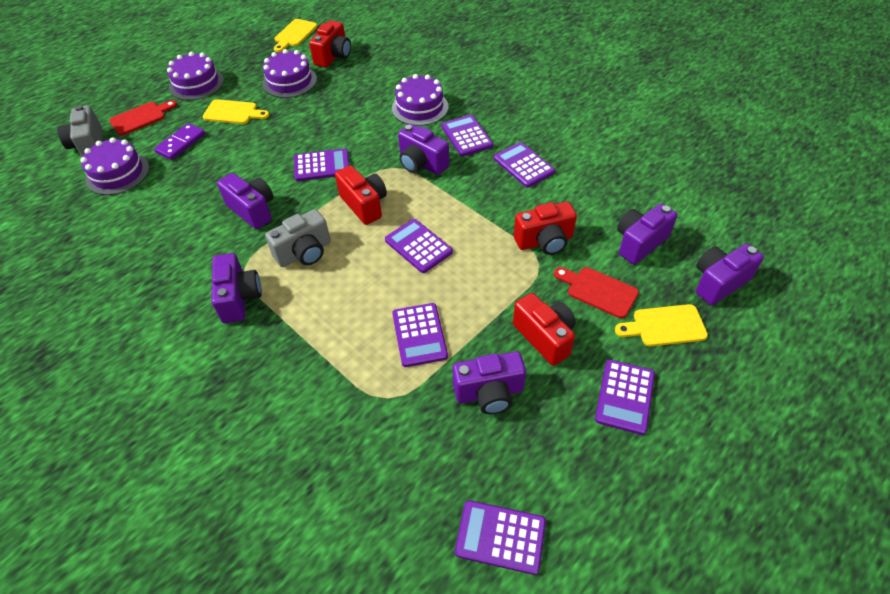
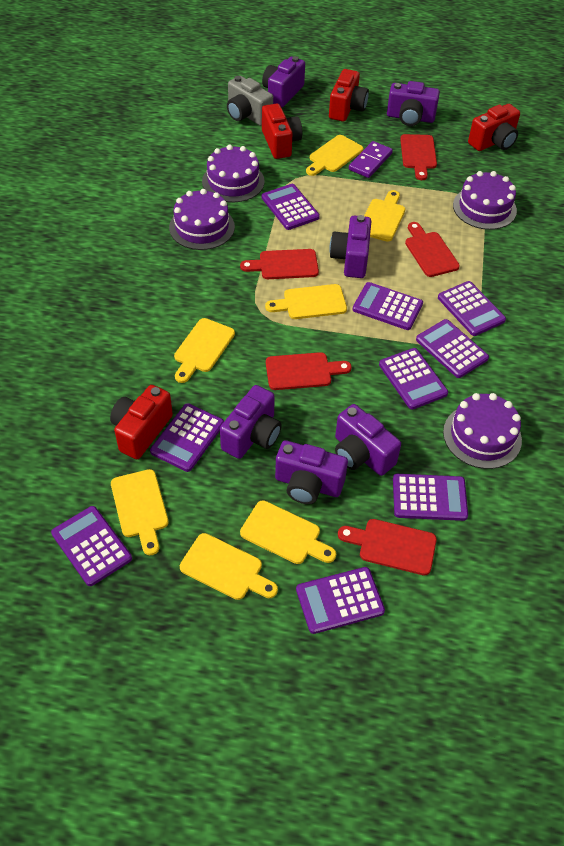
grey camera: [57,105,102,156] [265,209,331,267] = 2 -> [227,76,273,126] = 1
purple calculator: [294,148,350,181] [385,219,453,273] [392,303,448,367] [441,115,493,156] [455,500,546,575] [494,142,555,188] [595,359,655,435] = 7 -> [51,506,132,586] [150,403,224,472] [262,184,320,230] [296,567,385,634] [353,282,423,330] [379,348,448,410] [393,474,468,521] [416,319,489,378] [438,281,506,336] = 9
red cutting board: [109,100,177,136] [554,267,639,318] = 2 -> [240,249,319,279] [266,352,352,390] [338,519,437,575] [400,134,437,180] [405,222,460,277] = 5
yellow cutting board: [203,99,269,124] [274,19,318,52] [615,304,708,346] = 3 -> [111,469,169,555] [174,318,235,383] [180,533,278,600] [240,500,336,564] [265,284,347,319] [306,135,363,176] [364,190,405,242] = 7

